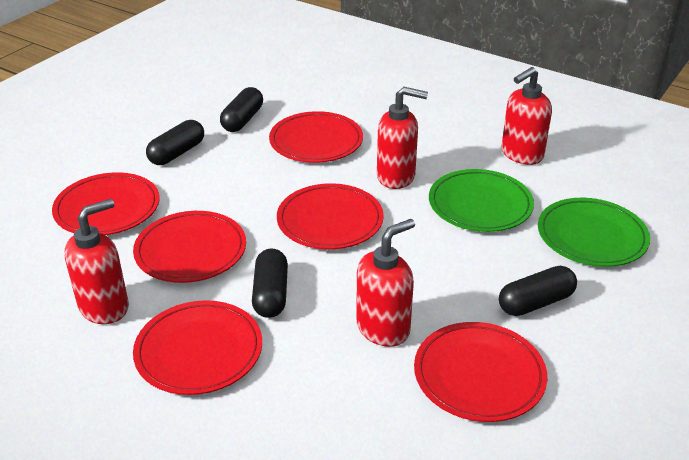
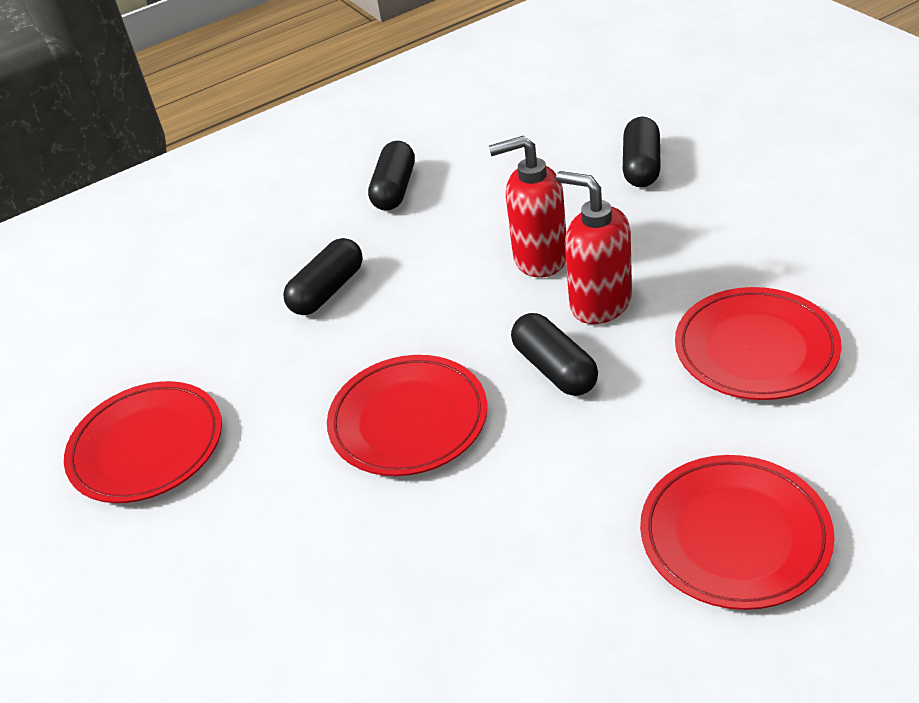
green plate: [429,169,534,232] [538,198,650,267] = 2 -> none = 0
red plate: [52,172,159,235] [133,211,246,283] [133,300,262,395] [269,111,363,163] [277,183,384,249] [414,322,547,422] = 6 -> [64,381,222,503] [327,355,487,476] [640,455,835,610] [675,287,842,400] = 4
red soap dispenser: [64,199,129,324] [356,219,415,347] [377,87,428,189] [501,67,552,165] = 4 -> [489,136,566,278] [556,171,632,324] = 2

